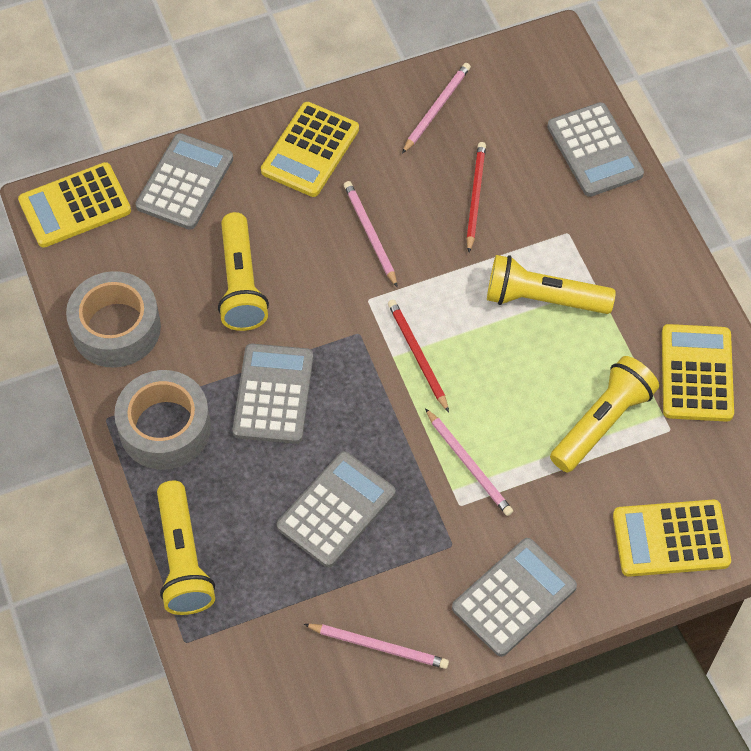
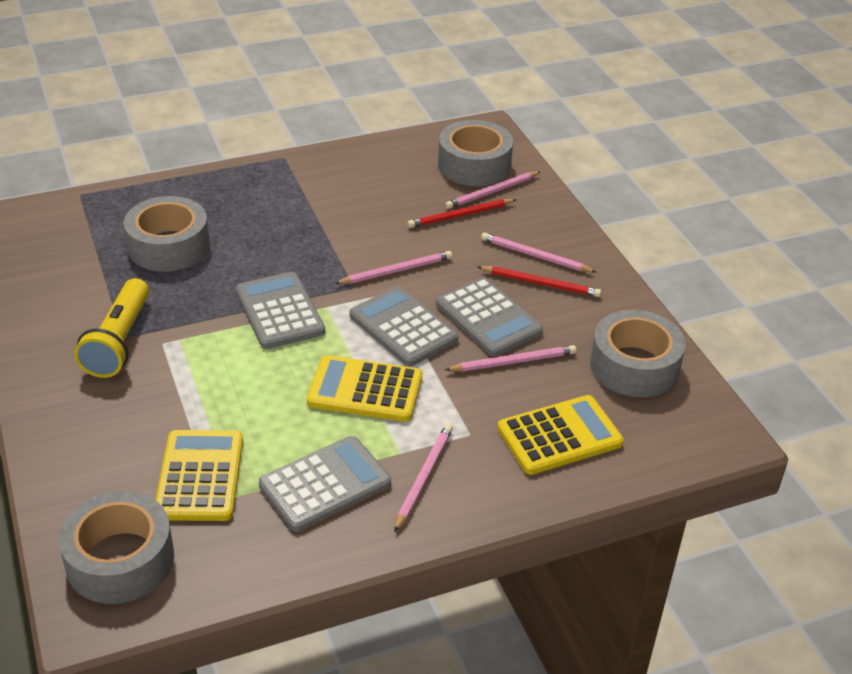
grey calculator: [136,133,233,230] [233,344,313,444] [277,451,396,567] [452,538,577,657] [547,102,644,197] = 5 -> [236,272,325,349] [259,436,391,532] [350,286,458,367] [436,278,543,356] = 4
grey tape: [66,271,161,368] [114,370,211,470] = 2 -> [58,491,174,604] [124,196,210,272] [438,120,513,186] [590,310,685,397] = 4
pink pencil: [304,624,449,669] [344,181,398,288] [402,63,471,154] [425,408,513,516] = 4 -> [335,251,452,284] [394,424,453,532] [445,171,540,209] [445,345,576,372] [481,233,596,272] = 5
yellow calculator: [18,162,131,247] [261,102,359,197] [613,500,731,577] [662,324,734,422] = 4 -> [156,430,243,521] [307,355,422,422] [497,395,624,475] = 3
yellow flashlight: [157,481,215,615] [218,212,269,331] [487,255,616,314] [550,356,659,473] = 4 -> [74,278,149,378] = 1

